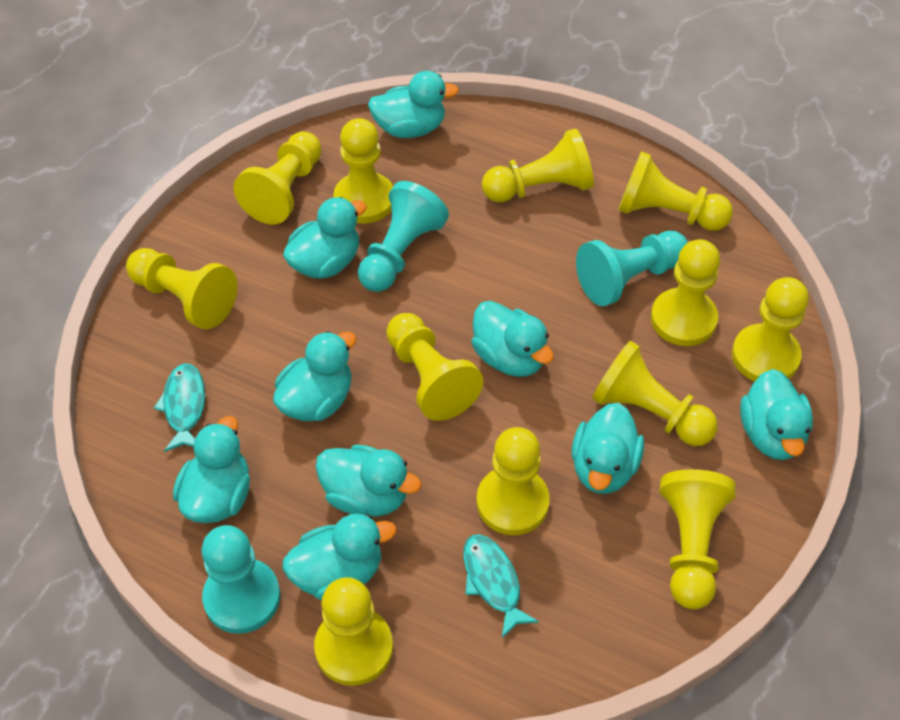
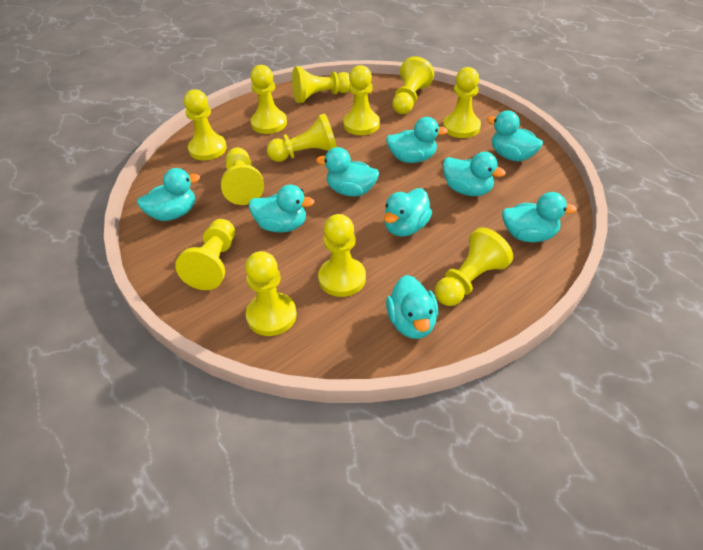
turquoise fish: [154,363,205,452] [463,534,539,638] = 2 -> none = 0
turquoise pawn: [202,525,280,634] [358,181,449,292] [576,231,688,306] = 3 -> none = 0

